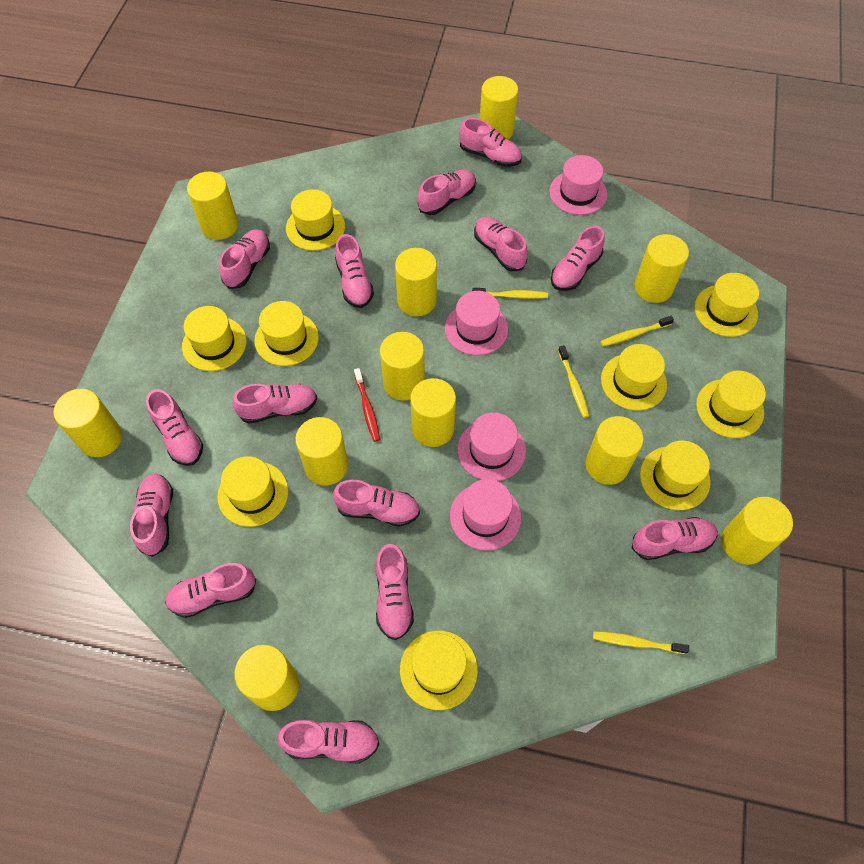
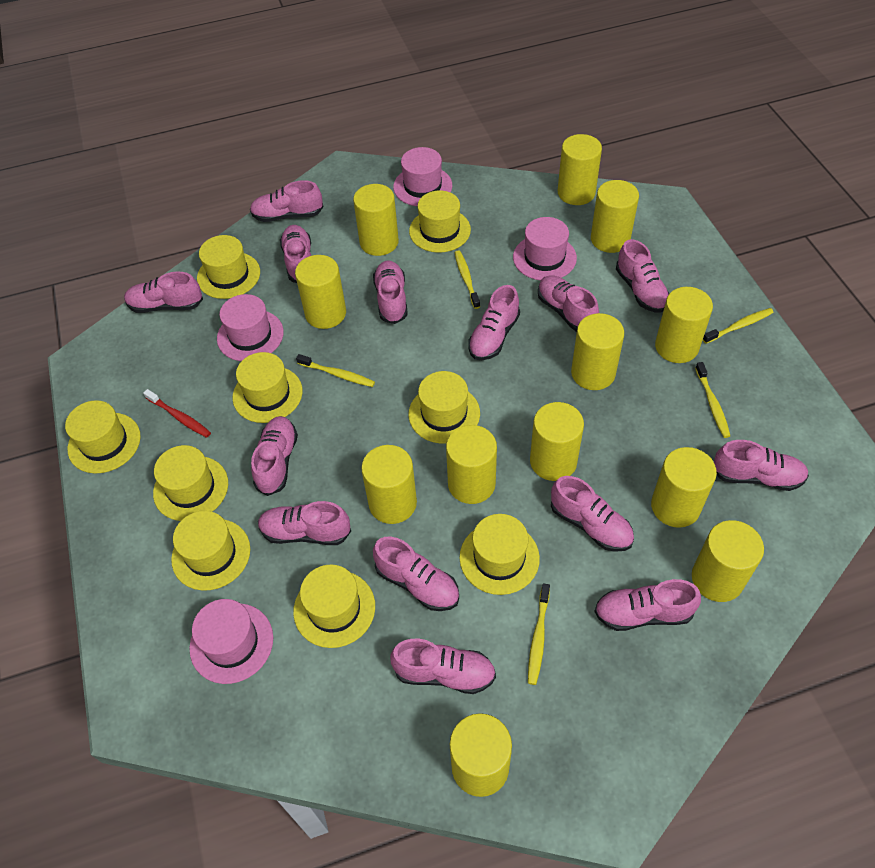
yellow cylinder: [54,389,122,457] [187,172,238,240] [234,645,299,711] [295,417,348,486] [380,332,425,401] [395,248,437,316] [410,378,456,447] [480,76,518,140] [586,416,644,485] [634,234,689,303] [721,497,793,565] = 11 -> [295,255,346,329] [353,184,399,256] [361,445,417,524] [446,425,497,504] [450,713,512,797] [530,402,584,481] [558,134,602,205] [571,313,624,390] [591,180,639,253] [651,447,717,528] [655,287,713,363] [692,520,764,602] = 12
yellow toothbrush: [472,288,548,299] [558,345,589,418] [593,631,689,654] [600,316,674,346] = 4 -> [296,354,375,387] [454,250,480,309] [528,583,550,685] [695,362,730,438] [703,308,774,344] = 5

